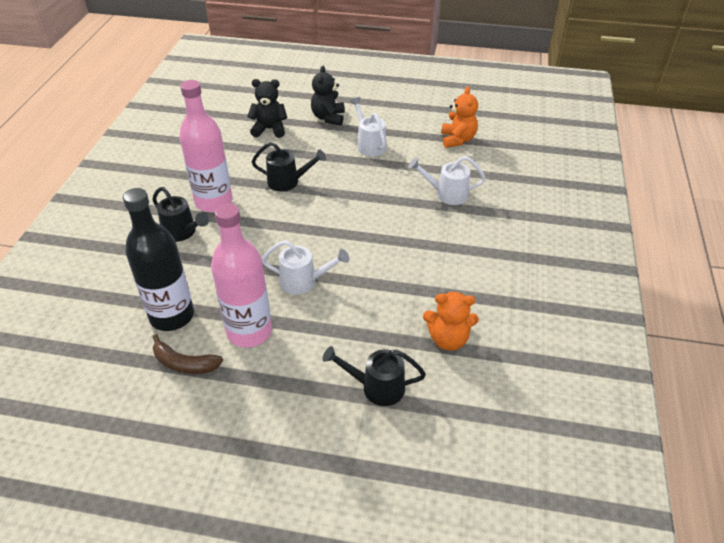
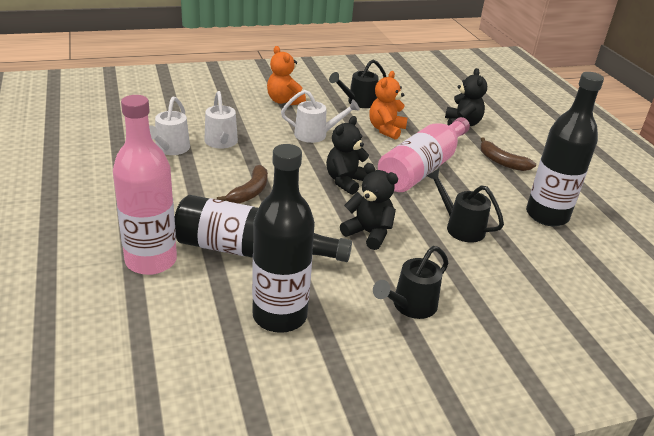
black bottle: [123,188,194,331] = 1 -> [175,195,352,262] [252,144,315,333] [526,72,604,226] = 3
black teddy bear: [247,79,287,138] [311,66,345,125] = 2 -> [326,116,369,195] [340,163,398,250] [445,68,487,126] = 3
brown banana: [153,334,223,374] = 1 -> [217,165,268,204] [480,137,536,171] = 2

